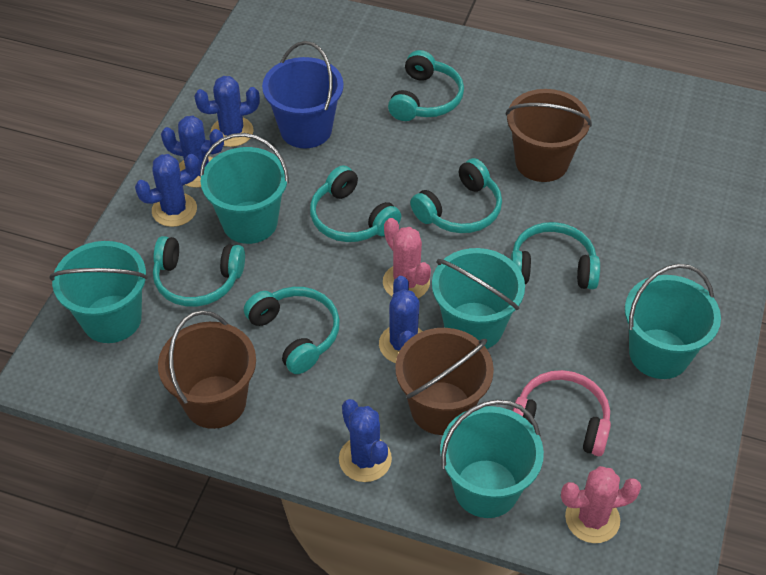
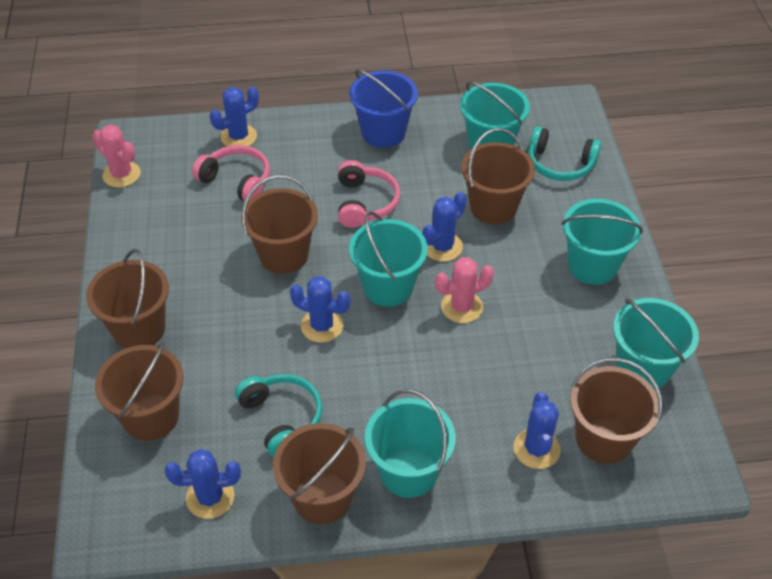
brown bucket: [158,311,256,429] [395,328,494,435] [506,89,592,182] = 3 -> [86,249,169,349] [95,341,184,441] [241,175,318,274] [273,423,366,524] [461,128,535,224] [570,358,663,464] = 6
pink headphones: [513,370,611,456] = 1 -> [193,145,270,201] [338,160,400,228] = 2
turquoise headphones: [153,236,245,307] [244,287,340,374] [310,165,401,242] [388,50,464,121] [410,158,502,233] [510,222,600,289] = 6 -> [235,374,322,457] [528,127,601,181] = 2

